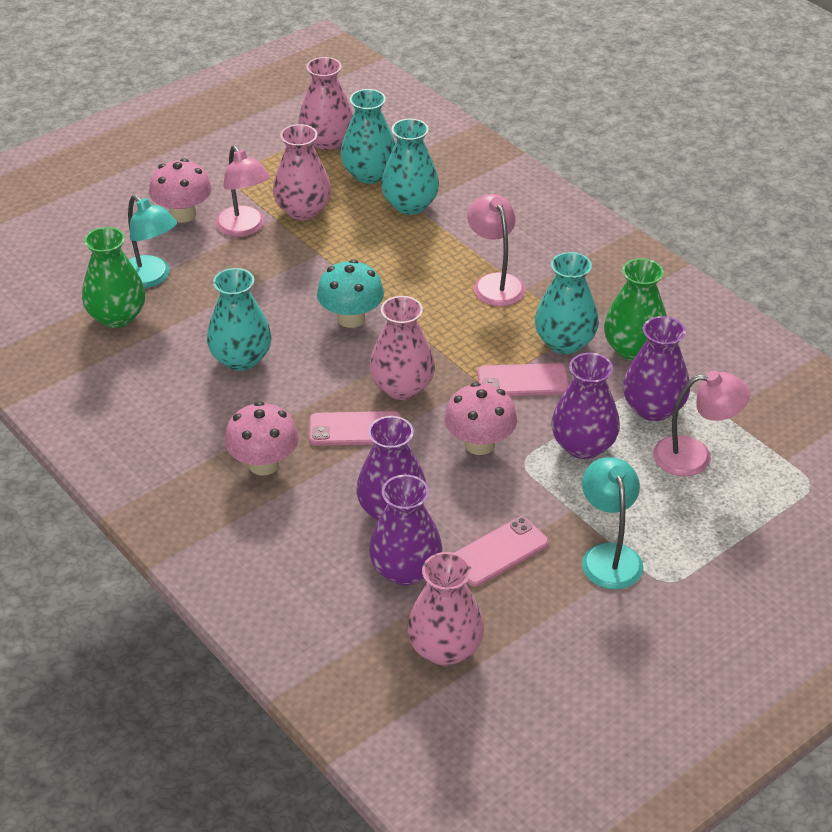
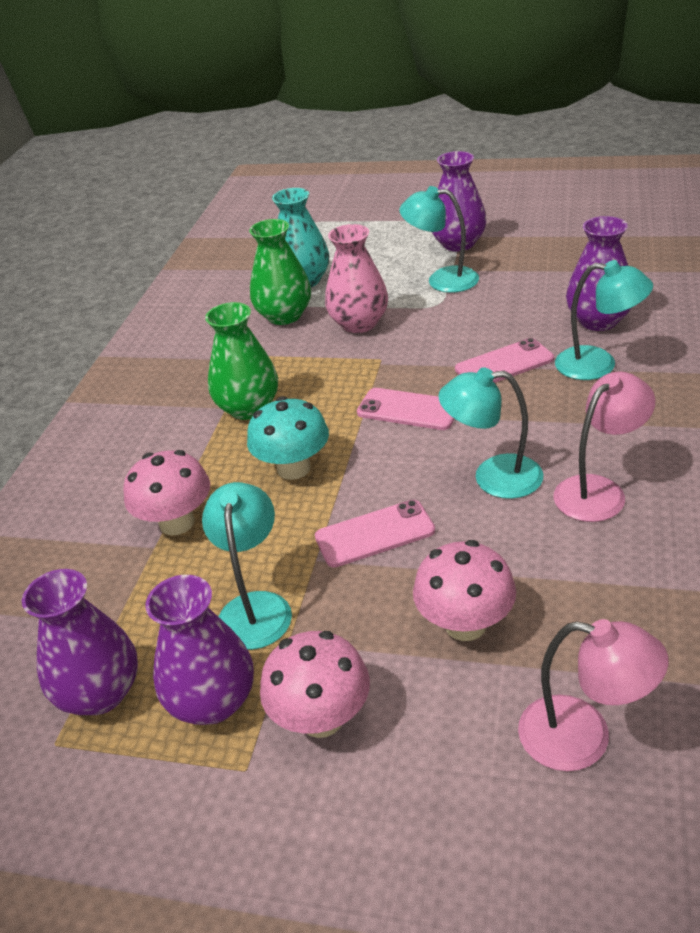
pink lamp: [215,145,270,237] [467,194,525,306] [653,371,750,476] = 3 -> [518,619,669,771] [554,371,655,522] = 2
pink vase: [273,124,331,221] [299,57,353,150] [369,296,435,400] [407,552,484,666] = 4 -> [325,224,388,333] = 1
turquoise lamp: [128,195,177,288] [582,457,643,589] = 2 -> [202,482,292,650] [399,186,479,293] [438,367,543,499] [555,260,653,380] = 4
turquoise vase: [207,268,272,371] [341,89,395,184] [381,118,439,215] [535,252,599,354] = 4 -> [272,188,329,287] = 1

